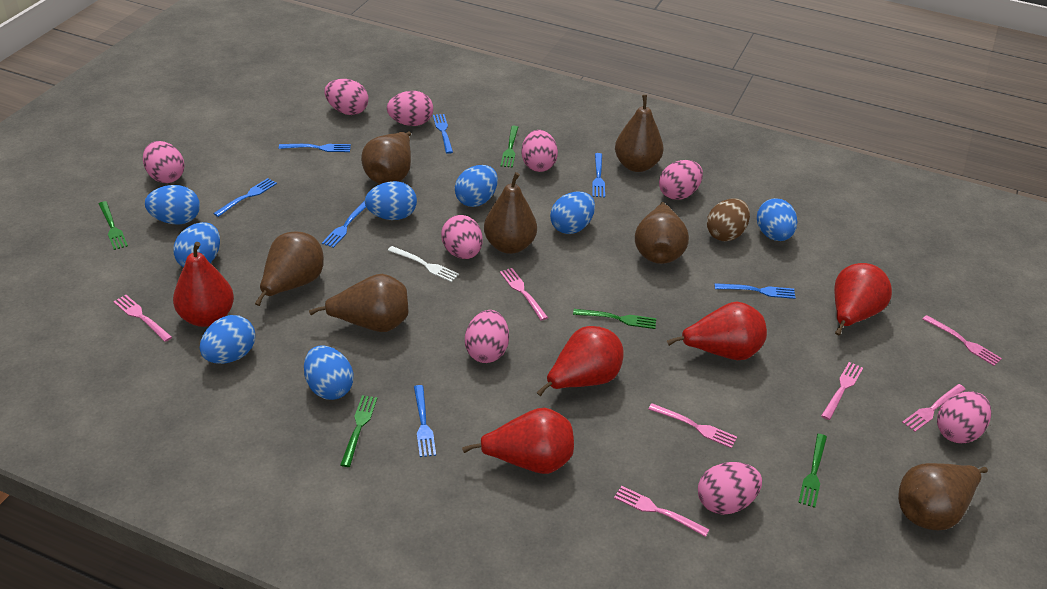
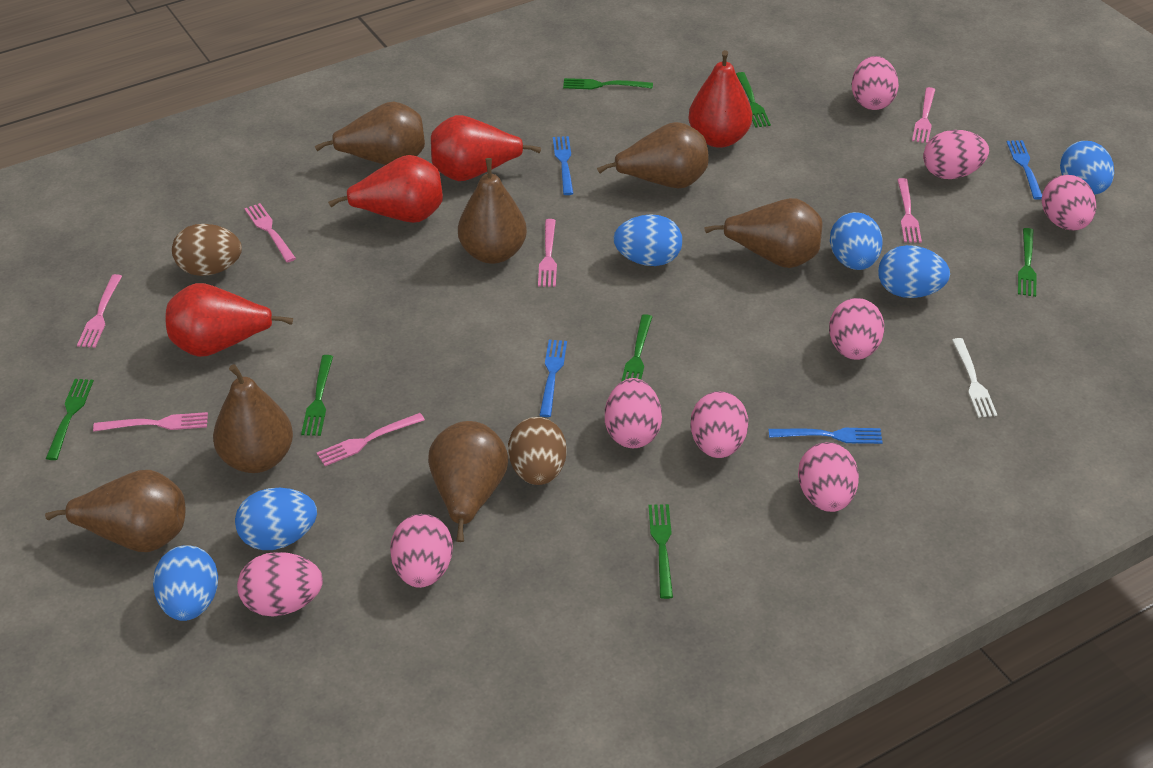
blue egg: [145,185,200,225] [173,222,220,267] [200,315,255,364] [304,346,353,400] [365,181,417,220] [455,165,498,207] [550,192,595,234] [757,198,797,241] = 8 -> [153,545,218,621] [235,488,317,550] [613,214,682,266] [830,212,883,270] [878,245,950,298] [1060,141,1114,195] = 6
blue fork: [213,178,277,217] [279,144,351,152] [322,201,366,248] [414,385,436,457] [433,114,453,154] [592,153,605,198] [715,283,796,299] = 7 -> [539,340,567,417] [553,136,574,195] [769,428,883,444] [1007,140,1042,200] = 4
brown egg: [707,198,750,241] = 1 -> [172,224,242,276] [508,417,567,485] = 2
green fork: [99,201,128,250] [340,395,378,467] [501,126,518,168] [573,309,656,329] [798,434,827,508] = 5 -> [46,379,94,460] [301,355,333,436] [563,78,653,89] [621,314,652,382] [648,504,673,599] [736,72,771,128] [1018,228,1037,297] = 7
red pear: [173,242,234,327] [462,408,574,474] [536,326,624,396] [667,302,767,360] [834,263,892,335] = 5 -> [166,283,293,357] [328,155,443,223] [431,115,541,181] [688,50,752,148] = 4

